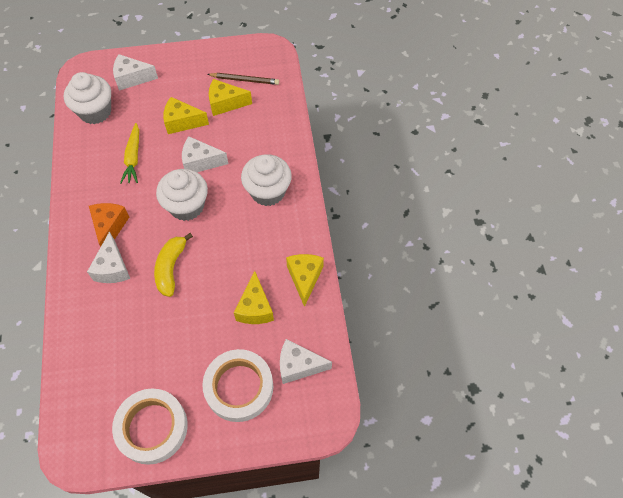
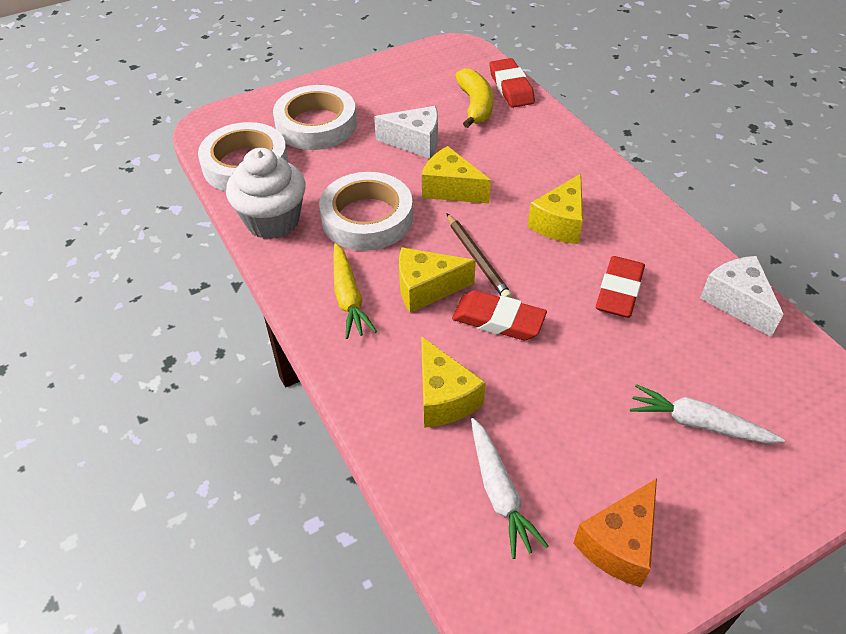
red eraser: none = 0 -> [452,290,547,340] [490,58,535,108] [596,256,645,318] = 3
white carrot: none = 0 -> [471,418,549,559] [630,384,785,443] = 2
white cheese: [87,231,130,283] [113,54,158,91] [182,136,228,172] [280,339,332,384] = 4 -> [374,106,438,159] [700,256,783,337] = 2
white cupcake: [64,72,111,124] [156,169,208,221] [241,154,292,206] = 3 -> [226,148,305,239] = 1
white tape: [112,388,188,465] [202,349,273,422] = 2 -> [198,122,288,191] [273,85,357,150] [319,172,413,251] = 3

